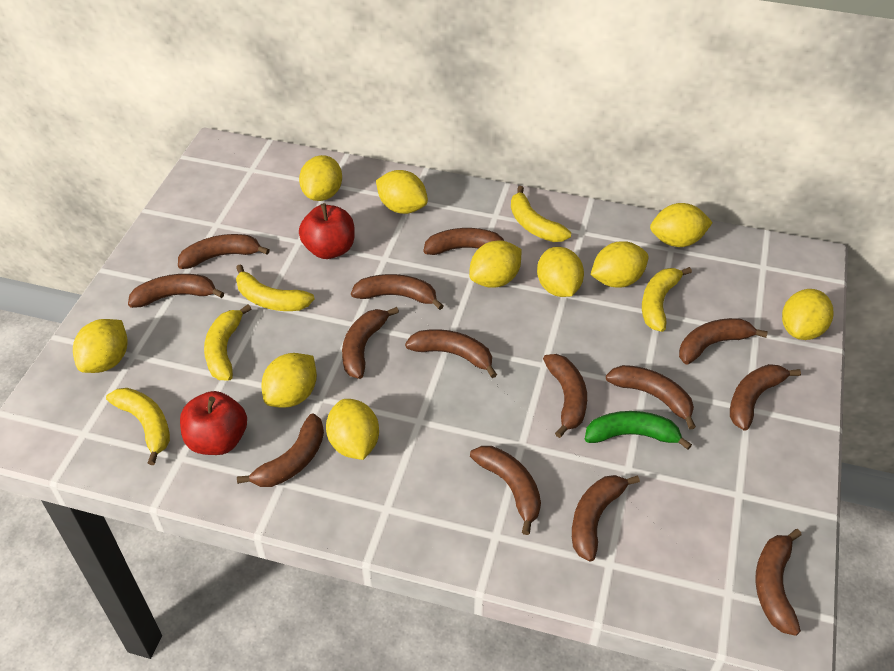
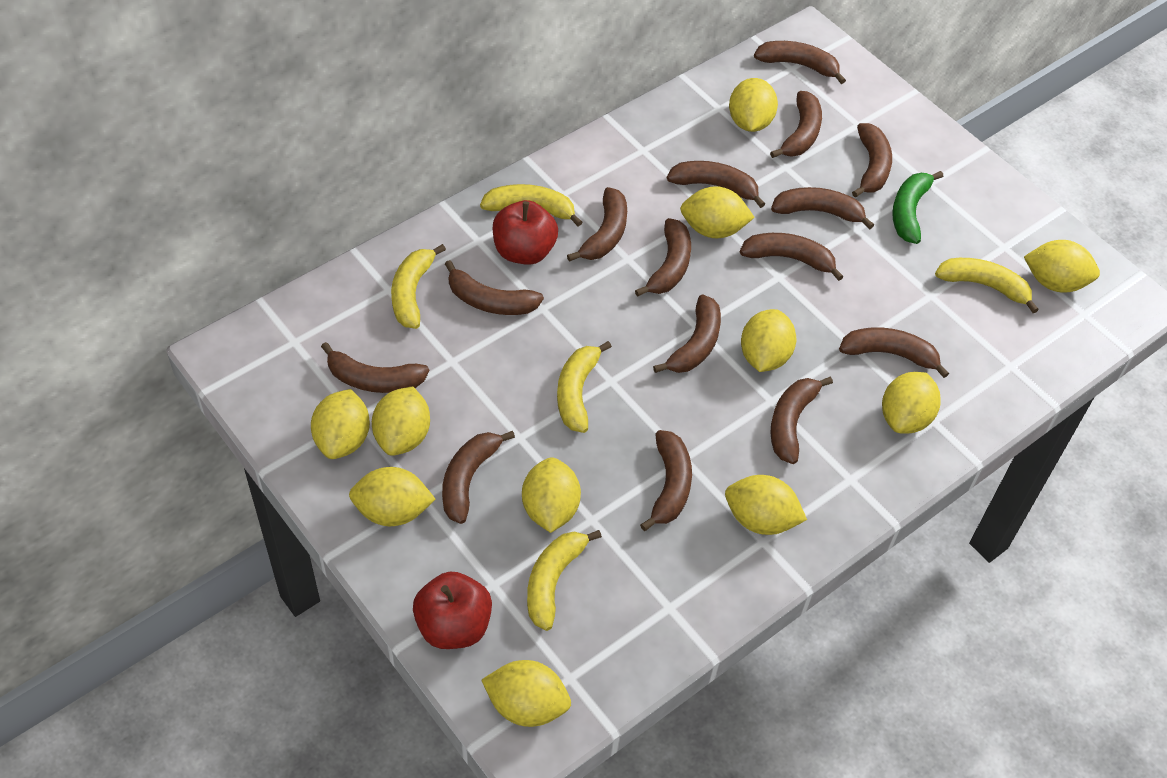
brown banana: [128,274,224,308] [178,234,270,269] [237,413,324,487] [342,307,399,379] [351,274,444,310] [405,329,497,378] [424,228,504,255] [470,446,541,535] [543,354,587,438] [572,475,640,562] [606,365,696,430] [679,318,768,364] [730,364,801,431] [756,529,802,636] = 14 -> [321,342,429,393] [442,431,515,524] [445,260,544,315] [567,187,627,262] [635,218,691,297] [640,430,692,531] [653,294,721,373] [667,161,765,208] [740,233,844,281] [754,41,846,84] [770,91,822,158] [770,376,833,464] [771,187,874,229] [839,327,949,378] [852,123,892,198] = 15
yellow lemon: [73,319,128,373] [261,353,317,408] [299,155,342,201] [326,399,379,460] [376,170,428,214] [469,240,522,288] [537,247,584,297] [590,241,648,288] [650,203,713,247] [782,289,833,340] = 10 -> [311,389,370,459] [349,467,435,526] [372,387,430,456] [481,660,571,727] [522,457,581,533] [680,186,755,238] [725,475,807,535] [729,78,778,132] [741,309,796,372] [882,372,941,434] [1024,240,1100,293] = 11

